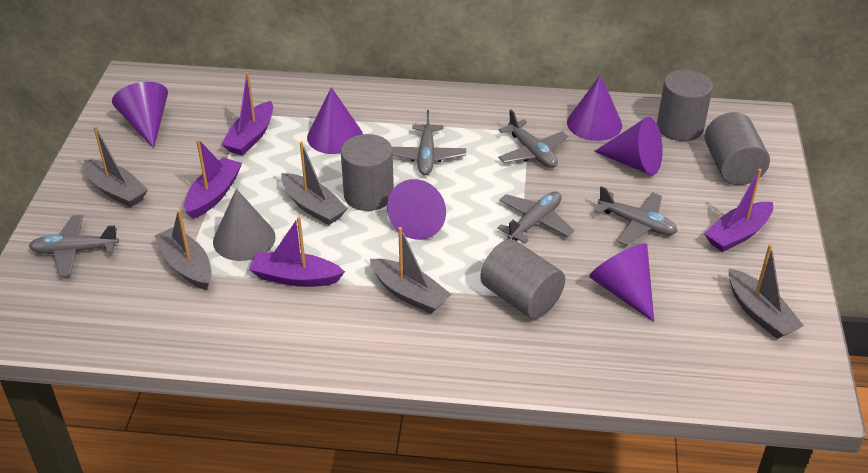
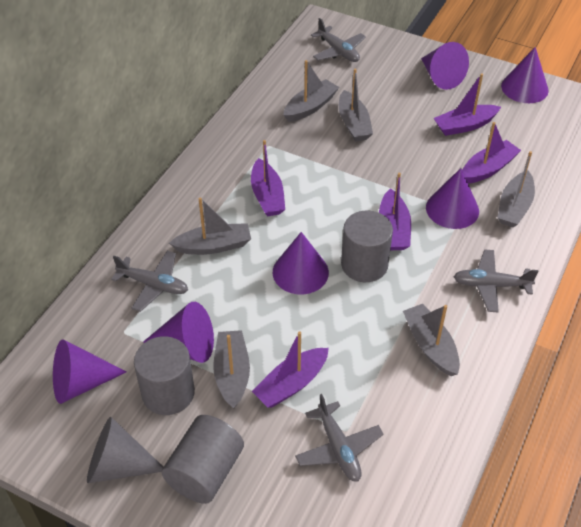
grey boat: [83,126,148,207] [154,209,212,290] [281,141,348,225] [370,227,452,314] [728,244,804,339] = 5 -> [169,197,251,255] [213,330,250,408] [283,60,339,122] [339,69,373,142] [403,304,460,376] [497,151,535,227] = 6
grey cylinder: [341,134,394,211] [480,239,565,319] [657,70,713,141] [705,112,770,185] = 4 -> [134,336,195,415] [162,415,244,504] [341,210,393,282] = 3
grey plane: [29,215,119,276] [392,110,466,175] [497,192,575,243] [498,110,568,168] [594,186,678,245] = 5 -> [111,251,188,312] [295,394,384,482] [311,18,366,62] [453,250,539,312] = 4
purple boat: [184,139,242,219] [221,72,273,156] [249,217,345,287] [704,169,773,252] = 4 -> [251,140,285,216] [252,331,329,408] [379,172,411,250] [434,74,501,136] [462,122,521,184] = 5

